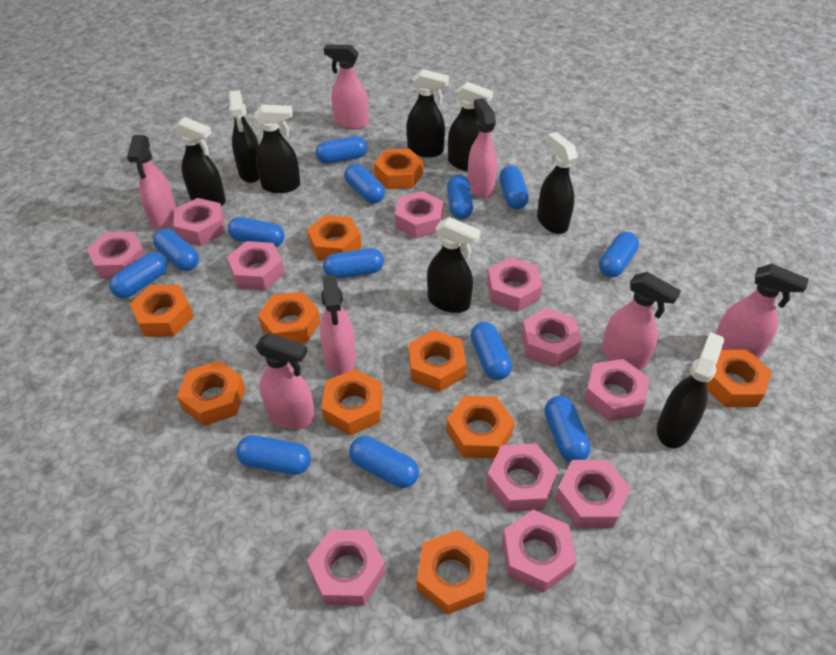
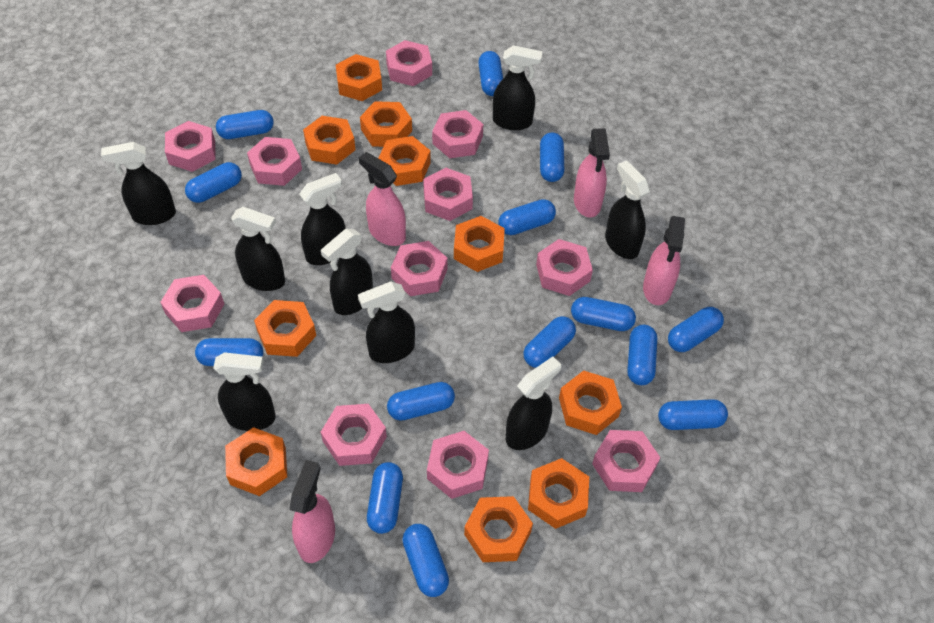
black spray bottle: [174,117,226,206] [229,90,260,183] [254,104,301,193] [407,69,449,157] [427,217,481,313] [448,82,493,171] [537,132,578,234] [657,332,724,448] = 8 -> [101,142,176,225] [213,352,276,431] [231,207,285,291] [299,173,346,265] [321,229,373,315] [358,282,415,363] [493,45,542,130] [506,357,561,450] [605,160,650,259] = 9
blue capsule: [109,252,167,298] [153,229,199,271] [228,217,285,247] [236,435,311,475] [315,136,367,164] [323,248,384,279] [344,164,385,203] [349,436,419,488] [447,175,473,219] [470,322,512,380] [499,166,529,210] [545,396,591,462] [599,232,639,278] = 13 -> [185,162,242,203] [195,338,263,366] [216,110,274,139] [367,462,403,534] [387,382,455,421] [402,524,449,597] [478,51,503,96] [498,199,556,235] [523,316,576,368] [540,132,564,182] [571,297,636,331] [627,325,657,385] [658,399,728,430] [668,307,724,352] = 14
pink spray bottle: [127,135,176,230] [255,333,315,429] [320,275,356,376] [324,44,369,129] [468,98,497,198] [602,272,681,370] [715,264,809,359] = 7 -> [289,460,335,563] [359,152,406,246] [574,128,610,218] [643,216,685,305] = 4

